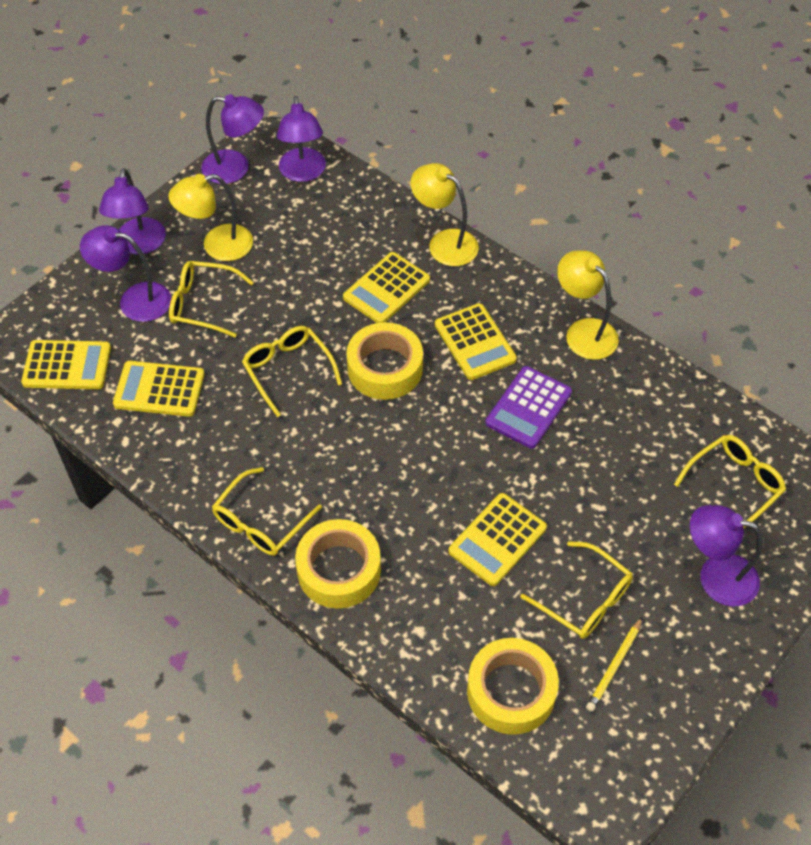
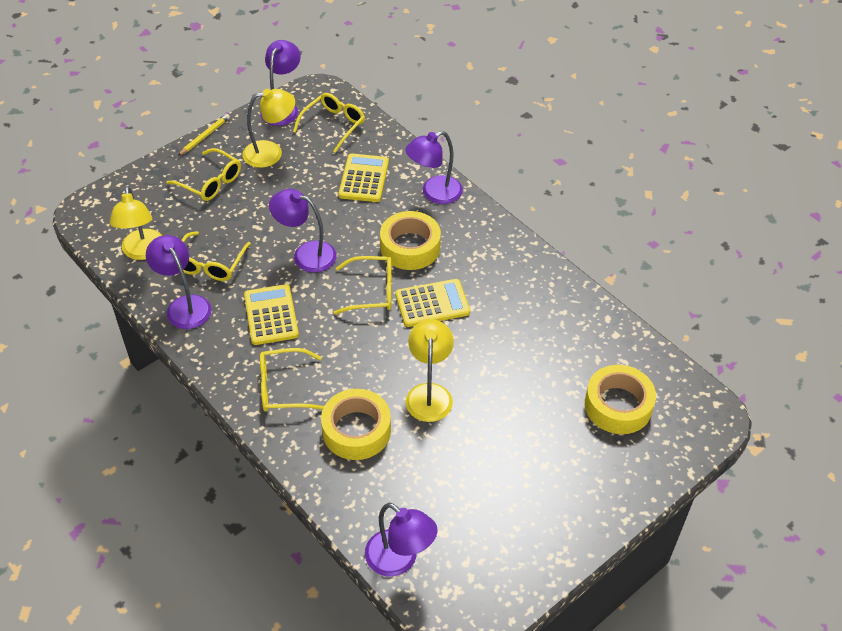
purple calculator: [485,366,572,449] = 1 -> none = 0
yellow calculator: [21,340,111,389] [113,361,205,417] [343,252,430,323] [435,303,517,380] [448,493,547,586] = 5 -> [244,284,299,345] [339,153,389,202] [395,279,470,327] = 3

